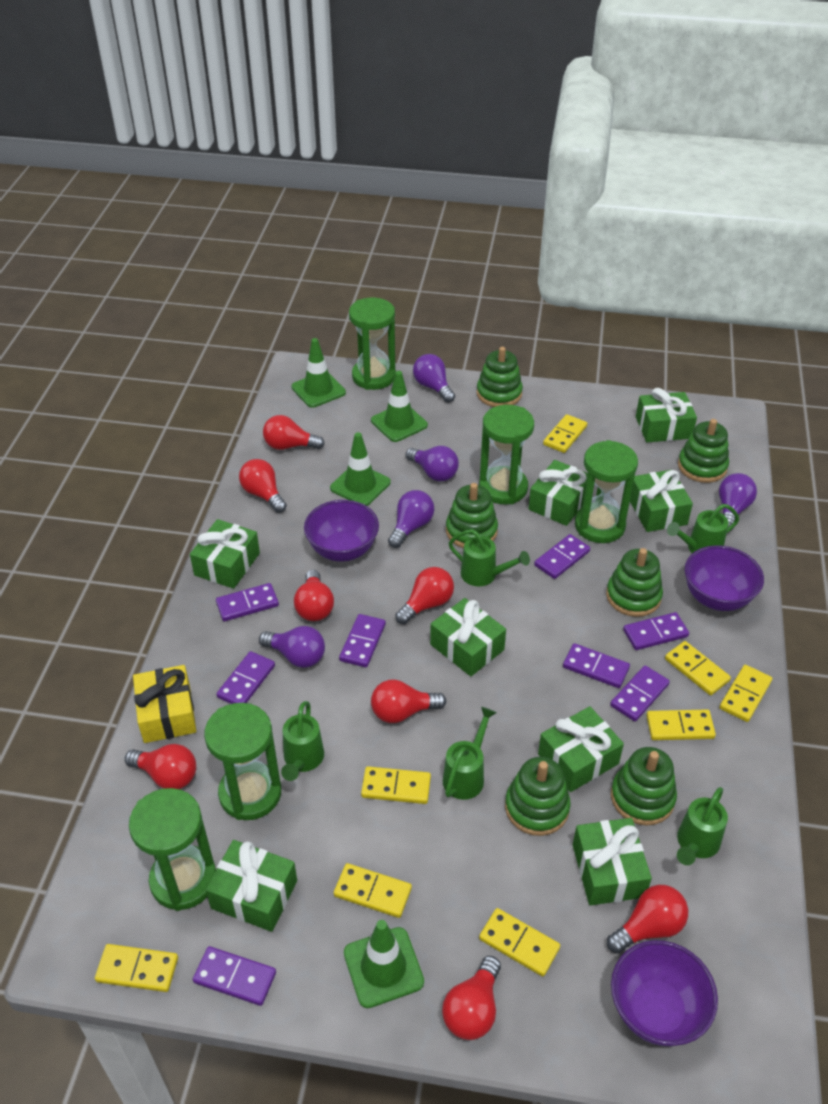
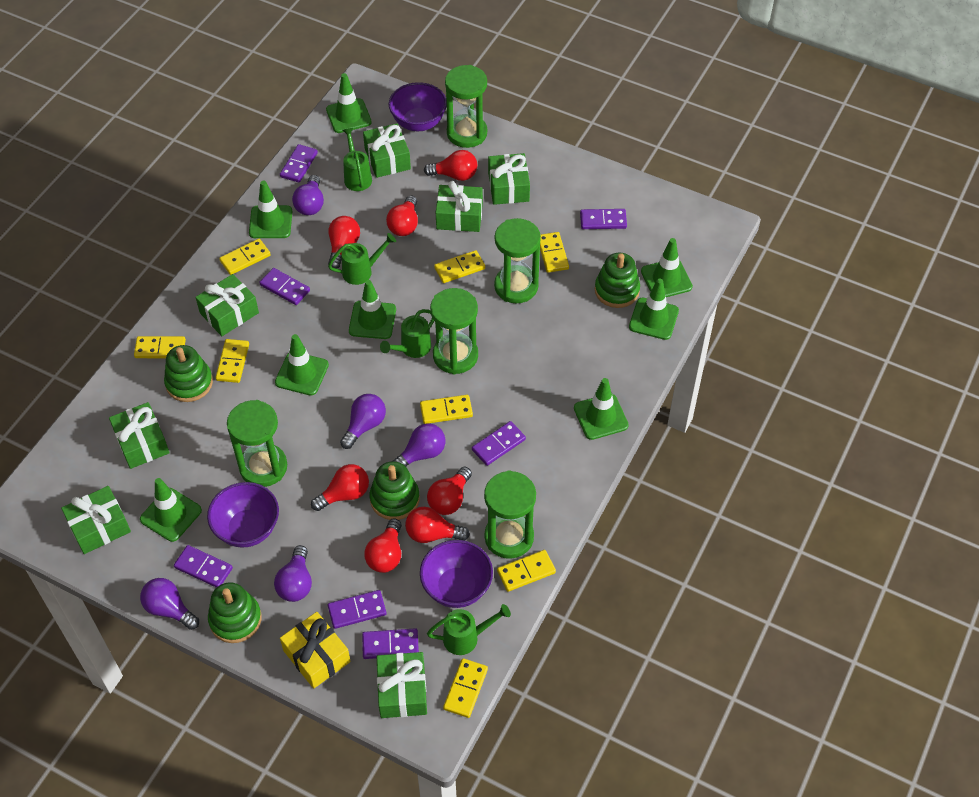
green gift: [190,519,260,589] [206,840,297,932] [430,598,506,676] [528,460,588,526] [538,706,624,792] [573,818,652,905] [630,470,693,532] [636,388,697,442] = 8 -> [61,486,131,554] [109,402,170,469] [195,274,259,336] [363,123,411,178] [377,652,427,718] [436,181,483,232] [488,153,530,205] = 7
green stacking toy: [446,483,498,548] [477,347,523,407] [505,757,571,836] [606,548,663,617] [611,747,677,826] [678,419,729,483] = 6 -> [164,345,213,402] [208,582,262,643] [370,461,420,520] [595,253,640,308] = 4
green traffic cone: [292,338,346,408] [330,432,390,506] [344,920,424,1008] [371,371,428,442] = 4 -> [140,478,202,542] [249,181,292,238] [275,334,329,396] [326,73,372,133] [349,280,396,339] [574,378,629,440] [629,279,679,340] [641,238,693,297] = 8
green watering can: [281,701,324,781] [443,707,497,800] [449,529,530,586] [667,504,739,553] [677,787,728,865] = 5 -> [328,233,396,285] [343,128,372,191] [380,309,434,358] [427,604,511,655] = 4
purple domino: [193,946,276,1006] [216,583,279,621] [216,651,275,704] [339,614,386,667] [534,534,590,579] [563,643,630,688] [610,665,670,721] [623,612,689,650] = 8 -> [174,545,233,588] [259,268,310,305] [280,144,318,183] [328,590,386,629] [362,628,419,659] [472,421,526,466] [580,209,627,229] = 7
red light bulb: [125,744,196,789] [239,459,287,513] [263,415,325,450] [294,570,334,621] [371,679,446,723] [395,567,454,625] [442,956,501,1040] [607,885,688,954] = 8 -> [311,464,369,511] [328,216,360,269] [364,518,402,573] [386,196,418,236] [405,507,470,543] [424,150,477,181] [427,467,472,515] = 7

